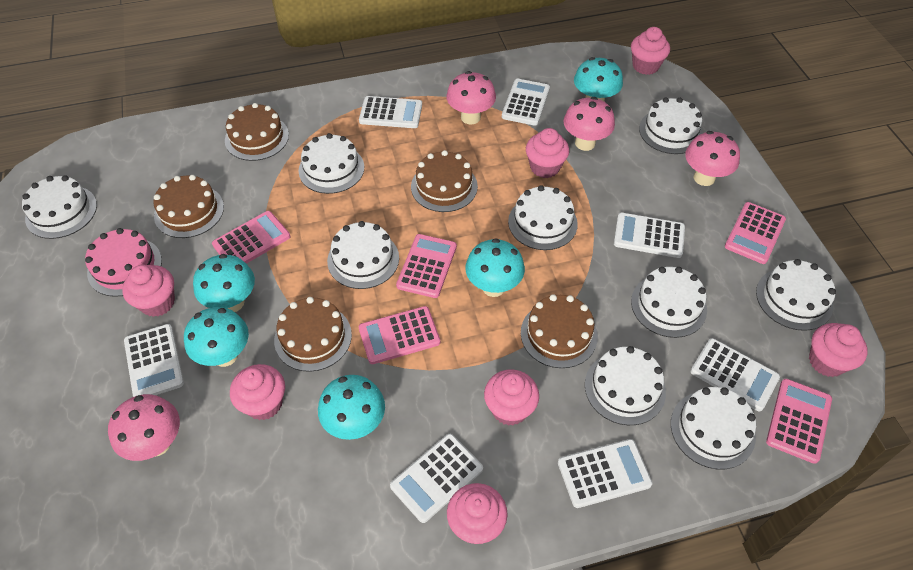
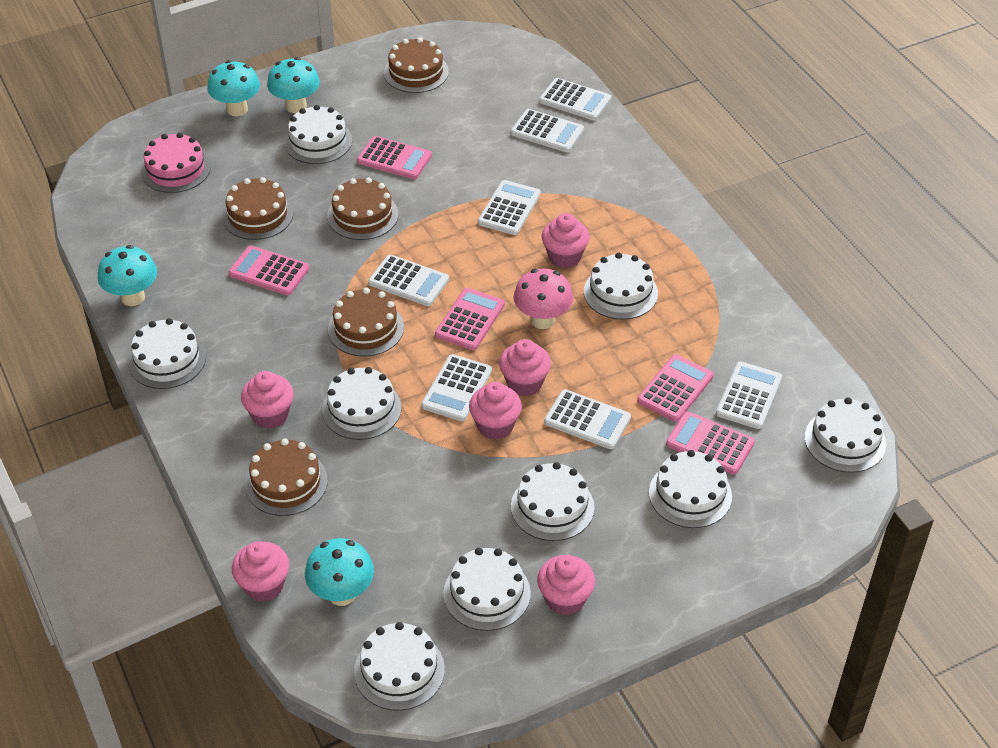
pink cupcake: [122,265,175,317] [230,364,285,420] [447,483,508,544] [484,369,539,426] [526,128,569,178] [631,27,670,75] [809,323,868,377] = 7 -> [232,541,289,602] [241,371,294,429] [469,382,522,440] [499,339,551,396] [537,555,595,616] [542,213,590,268] = 6
pink mushroom: [108,394,180,461] [446,71,496,124] [563,97,615,151] [685,131,740,186] = 4 -> [514,269,573,329] = 1
turquoise mushroom: [184,307,249,367] [193,254,255,312] [318,375,385,440] [465,238,525,297] [574,57,623,101] = 5 -> [98,245,157,306] [207,60,260,116] [267,57,320,113] [305,538,374,606] = 4

